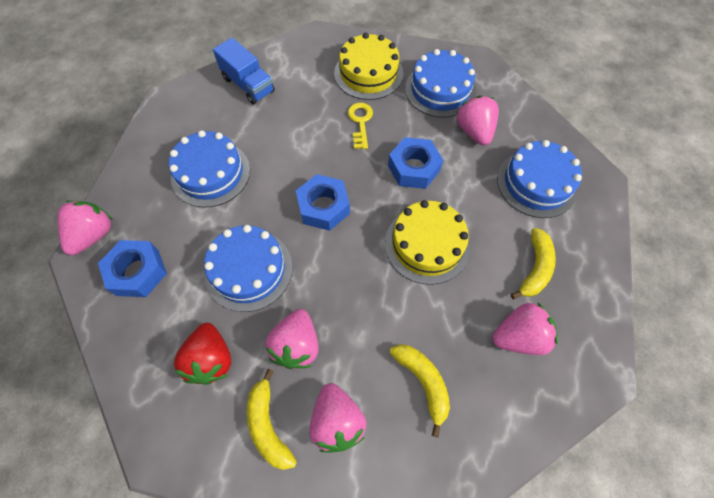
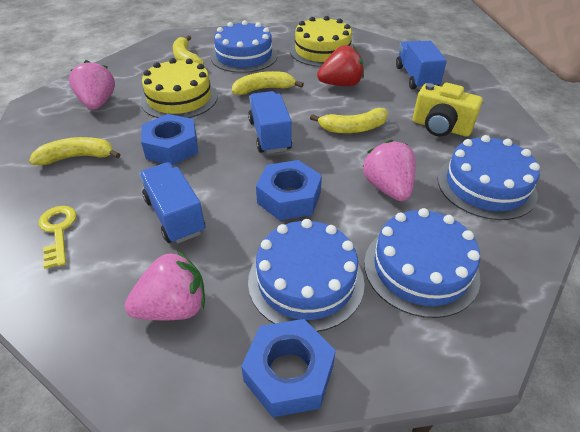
blue truck: [213,38,275,105] = 1 -> [139,162,205,244] [248,91,292,154] [396,40,447,90] = 3
pink strawberry: [57,200,113,255] [265,309,319,369] [310,383,366,452] [456,95,499,146] [492,303,558,355] = 5 -> [69,60,115,110] [125,251,205,320] [362,140,416,201] = 3
yellow banana: [247,369,297,470] [390,344,450,438] [511,228,556,299] = 3 -> [29,137,120,165] [173,35,204,65] [232,71,304,95] [310,108,388,133] = 4
yellow camera: none = 0 -> [413,83,483,137] = 1

